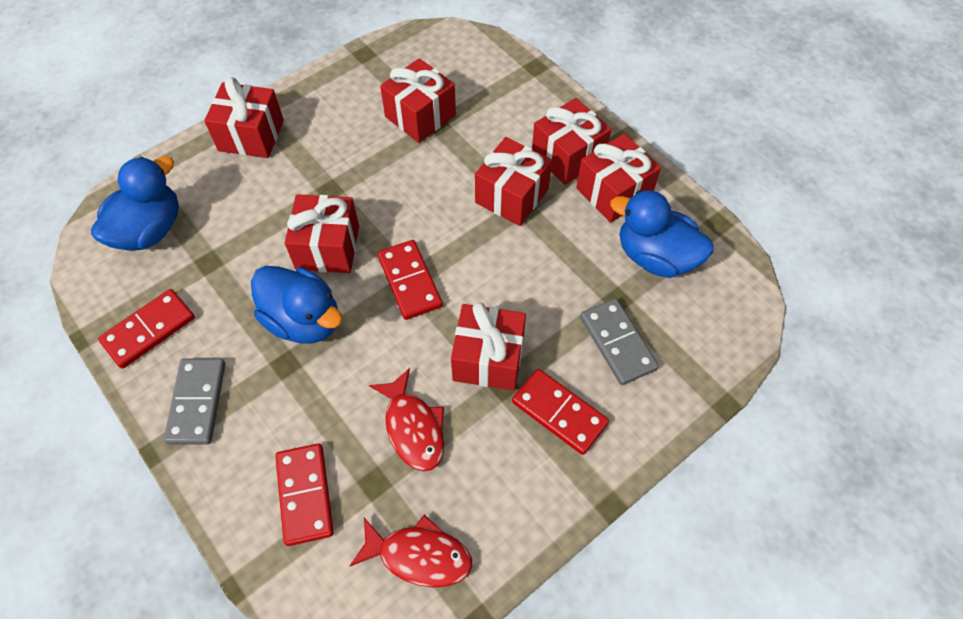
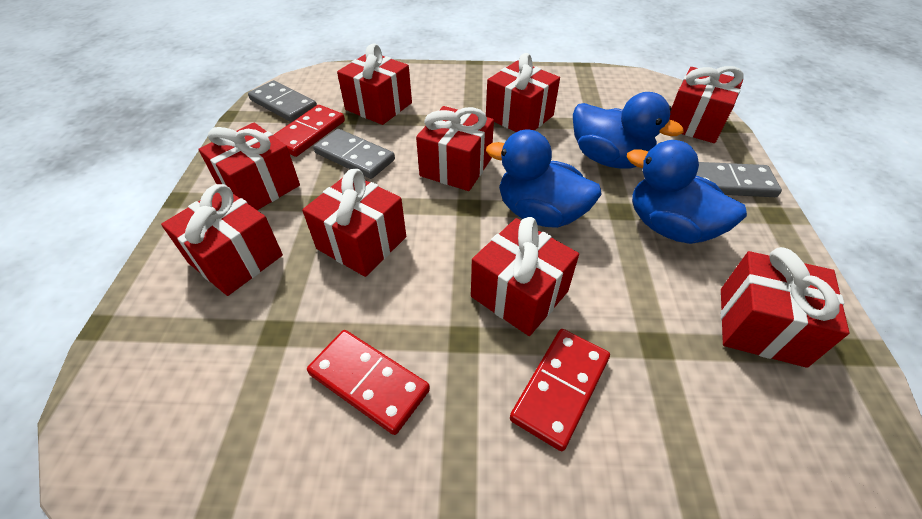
grey domino: [164,358,225,444] [580,298,659,385] = 2 -> [248,80,317,122] [313,129,395,179] [696,162,782,197] = 3
red domino: [98,289,195,369] [275,444,334,546] [377,240,443,320] [512,369,609,455] = 4 -> [273,105,345,157] [307,330,430,435] [510,329,610,451] = 3
red fish: [350,515,472,588] [369,368,444,471] = 2 -> none = 0
red gift: [204,77,284,158] [285,194,359,273] [380,58,456,143] [451,302,526,391] [475,137,552,226] [532,98,611,185] [576,133,661,223] = 7 -> [161,184,283,296] [198,123,300,210] [302,169,406,277] [337,43,412,125] [416,106,494,191] [471,217,579,336] [486,53,560,132] [669,66,744,143] [721,247,850,368] = 9

